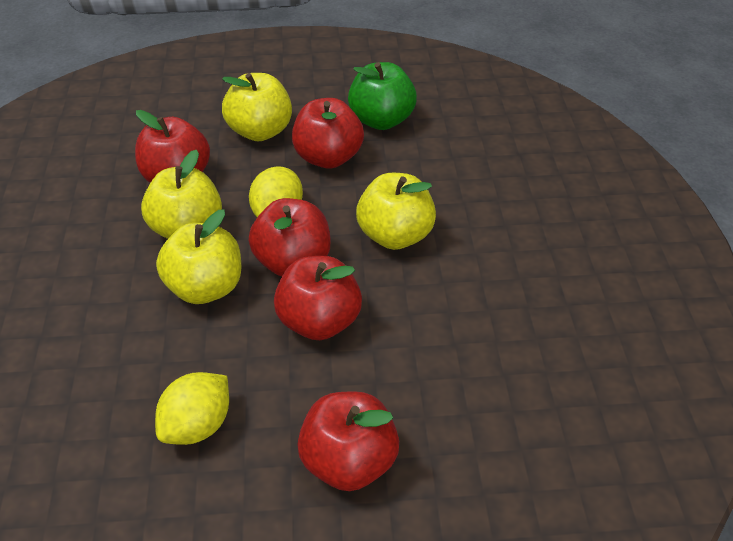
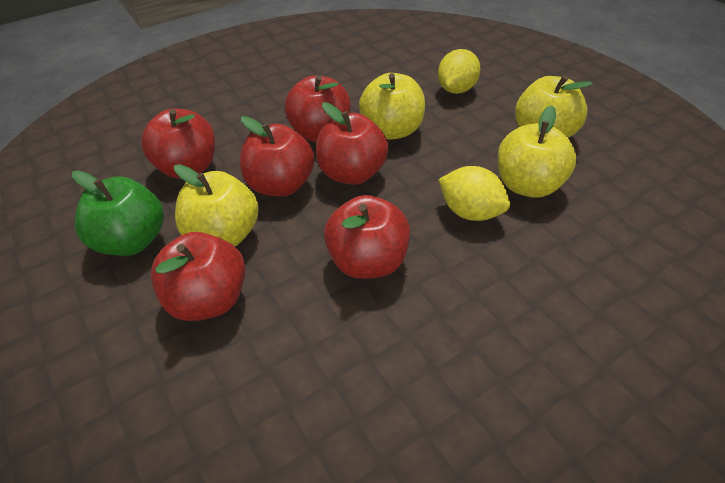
red apple: [135,110,210,183] [249,198,331,276] [274,256,362,340] [292,98,364,169] [297,391,399,491] = 5 -> [141,109,215,179] [150,232,246,321] [240,116,314,197] [285,75,351,142] [316,103,389,185] [324,195,410,279] = 6

